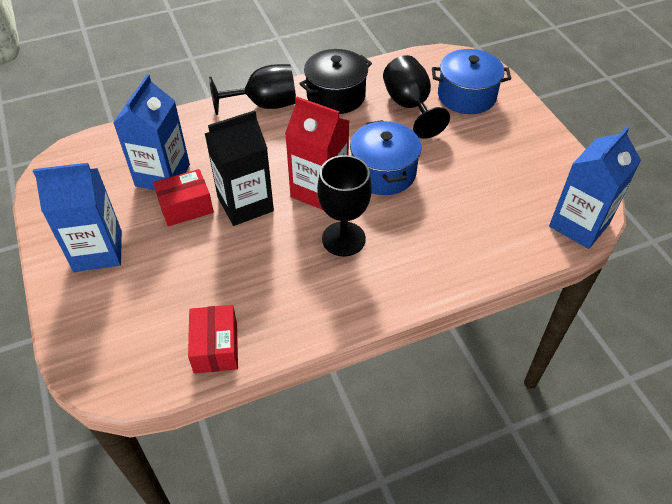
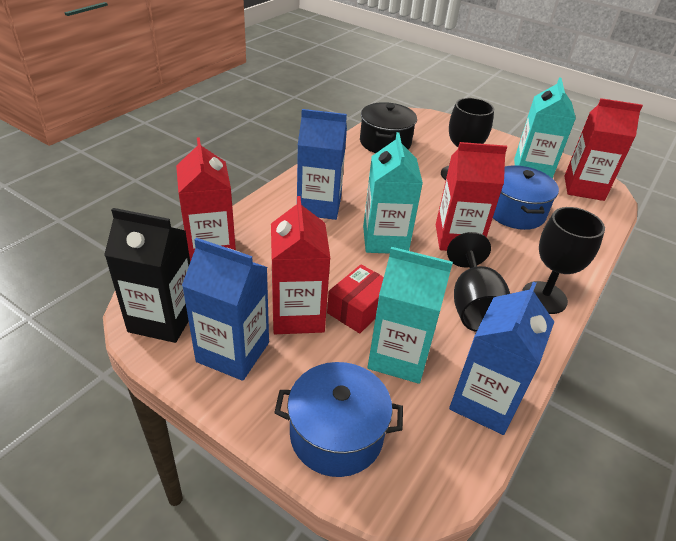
red box: [153,169,214,226] [188,305,238,374] = 2 -> [327,264,384,333] = 1
red carton: [285,96,349,210] = 1 -> [176,137,236,262] [271,196,330,334] [436,142,507,251] [565,98,643,201] = 4
turquoise carton: none = 0 -> [363,132,423,254] [368,247,453,384] [514,77,576,179] = 3

